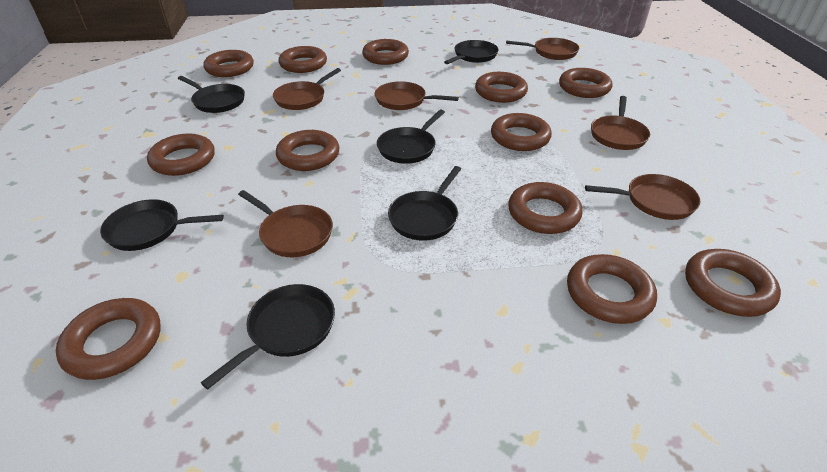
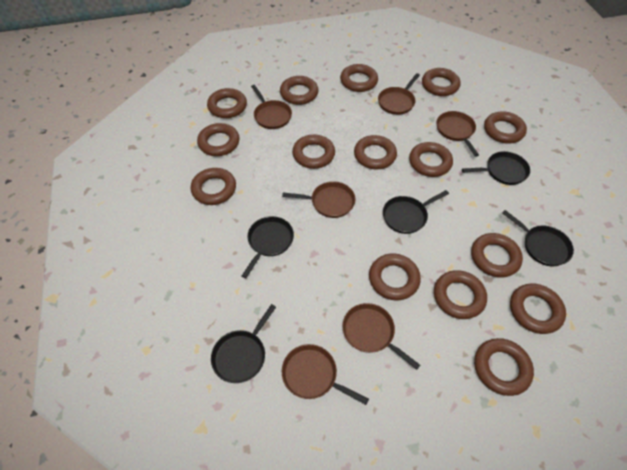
black pan: [100,199,224,251] [178,76,245,113] [201,284,335,390] [377,110,445,164] [388,166,461,241] [444,40,499,64] = 6 -> [211,304,276,383] [242,216,294,278] [383,190,449,234] [462,151,530,185] [502,210,574,266] = 5
brown ring: [56,298,161,380] [147,133,215,176] [203,50,254,77] [276,130,340,171] [279,46,327,73] [362,39,409,65] [475,72,528,103] [491,113,552,151] [508,182,583,234] [559,68,612,98] [567,254,657,324] [685,249,781,317] = 12 -> [191,168,236,205] [197,123,240,156] [207,88,247,118] [280,76,318,105] [292,134,335,169] [340,64,378,92] [354,135,397,169] [369,254,421,300] [409,142,453,177] [422,68,460,96] [434,270,487,319] [471,233,523,278] [474,338,534,396] [484,111,527,144] [510,283,566,334] = 15

